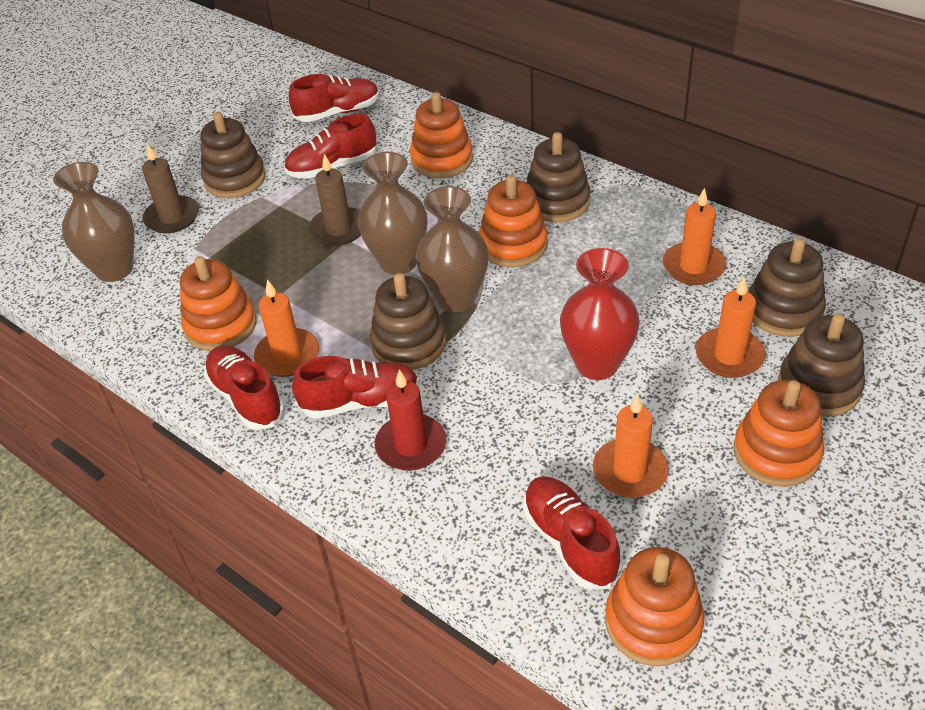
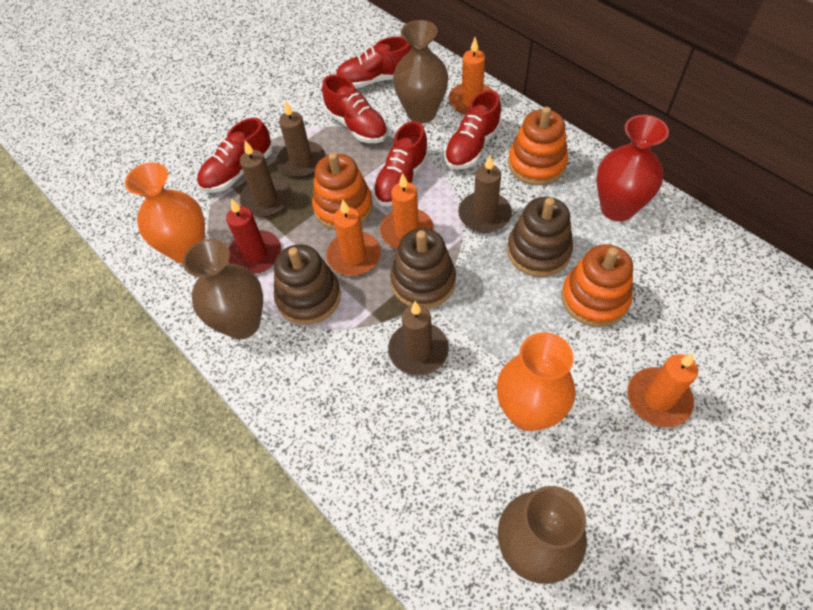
brown candle: [142,143,199,233] [309,154,361,246] = 2 -> [240,140,291,217] [276,100,325,178] [388,301,449,376] [458,155,512,233] = 4
brown stacking toy: [200,112,266,198] [370,273,446,370] [526,132,590,222] [748,238,826,337] [778,313,865,417] = 5 -> [274,244,341,325] [390,228,456,309] [507,197,573,277] = 3
orange stacking toy: [180,256,257,351] [410,92,473,178] [479,175,548,268] [605,547,705,666] [734,380,824,487] = 5 -> [312,153,373,230] [508,107,568,185] [561,244,633,327] = 3
orange vase: none = 0 -> [125,163,205,264] [497,332,576,431] = 2

